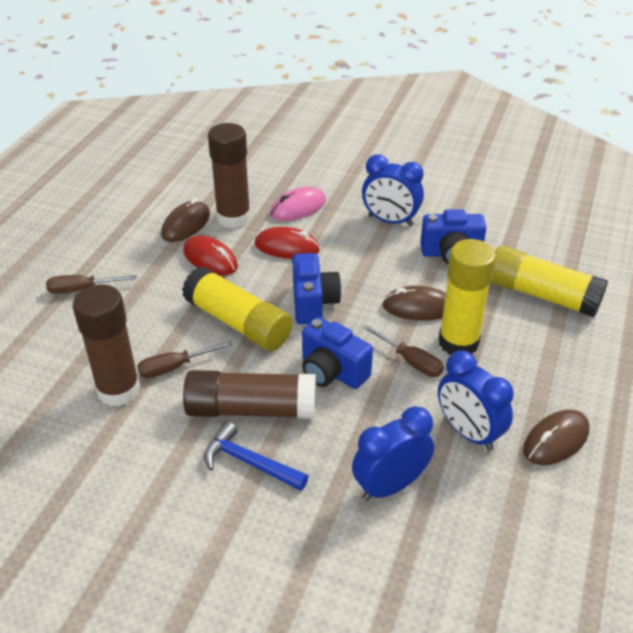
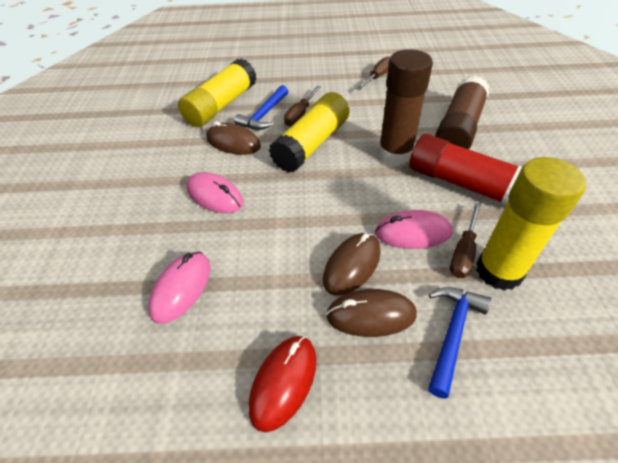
blue camera: [293,253,341,324] [302,317,373,389] [420,209,486,264] = 3 -> none = 0
blue clock: [352,406,434,501] [362,154,424,226] [438,350,514,451] = 3 -> none = 0
blue hammer: [204,422,309,491] = 1 -> [234,85,288,130] [428,287,492,399] = 2
brown glue stick: [73,284,141,406] [183,370,316,419] [208,123,251,228] = 3 -> [378,49,433,165] [435,76,489,149] = 2
pink mouse: [270,187,326,221] = 1 -> [148,252,210,324] [186,172,243,213] [375,210,453,249] = 3
red glue stick: none = 0 -> [409,134,522,205] = 1
red mouse: [183,235,238,275] [255,227,320,259] = 2 -> [249,336,317,432] = 1

